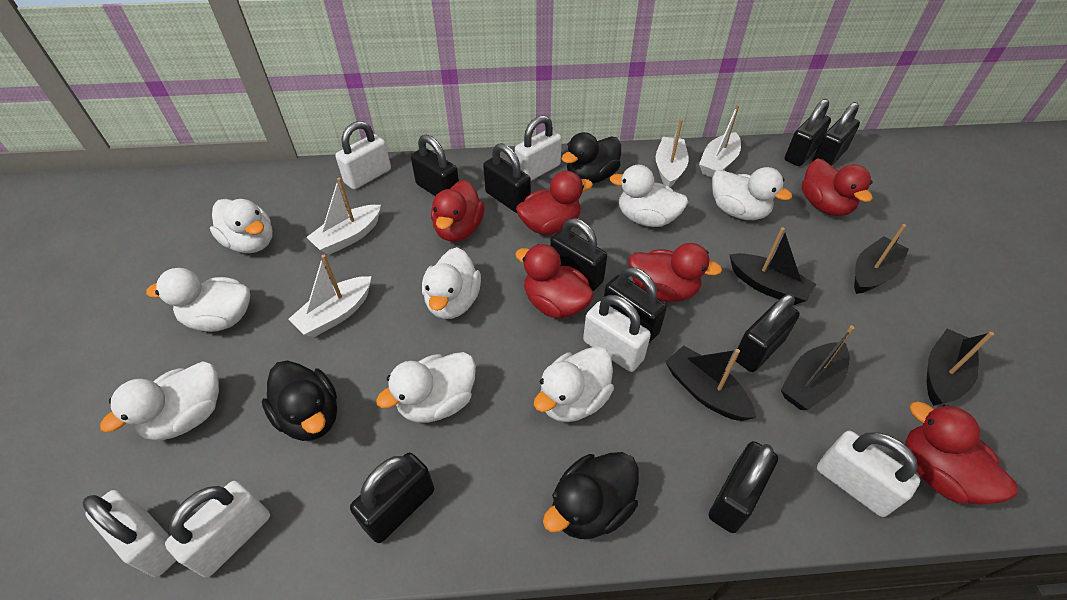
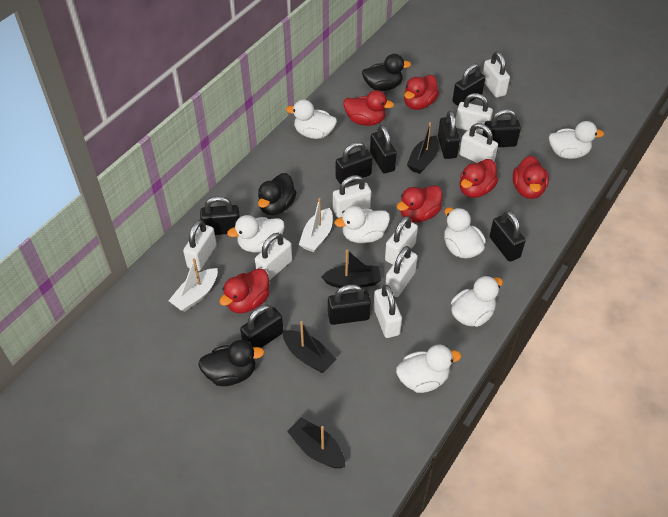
black boat: [665,345,756,421] [729,227,816,305] [781,326,855,410] [854,224,909,294] [927,329,994,406] = 5 -> [283,321,337,373] [287,417,345,468] [321,250,381,288] [407,122,439,174] = 4
white boat: [288,255,371,337] [306,177,381,255] [656,119,689,187] [699,104,741,178] = 4 -> [168,258,218,312] [299,198,333,252] = 2
white duck: [100,361,219,441] [146,268,250,332] [210,199,273,253] [376,352,476,423] [422,247,481,319] [534,346,614,422] [610,165,688,227] [712,167,792,220] = 8 -> [227,215,285,252] [286,99,337,139] [334,206,390,243] [396,345,461,393] [444,207,486,259] [451,276,503,327] [549,121,604,159] = 7
white padlock: [83,490,177,577] [165,481,270,577] [335,121,391,190] [515,115,562,181] [583,295,651,372] [817,431,920,517] = 6 -> [183,220,216,271] [255,233,292,281] [333,175,371,218] [373,285,402,338] [385,216,418,265] [385,246,417,297] [456,93,493,134] [459,123,498,163] [482,52,510,98] = 9

